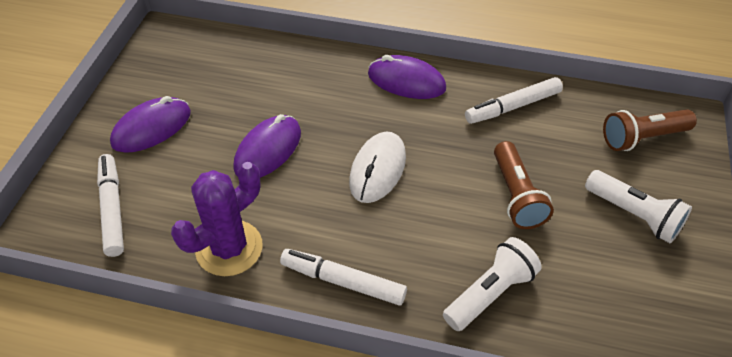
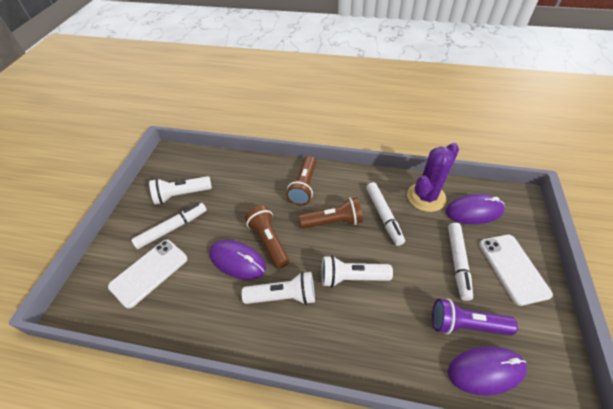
brown flashlight: [494,141,554,229] [603,109,697,151] = 2 -> [245,206,289,269] [286,156,316,205] [299,197,363,229] = 3
purple flashlight: none = 0 -> [432,299,518,335] = 1
white flashlight: [443,237,542,331] [585,170,692,243] = 2 -> [149,176,212,204] [241,272,315,305] [322,255,393,288] = 3
white mouse: [349,131,406,203] = 1 -> none = 0
white phone: none = 0 -> [108,239,187,309] [479,235,553,306] = 2

